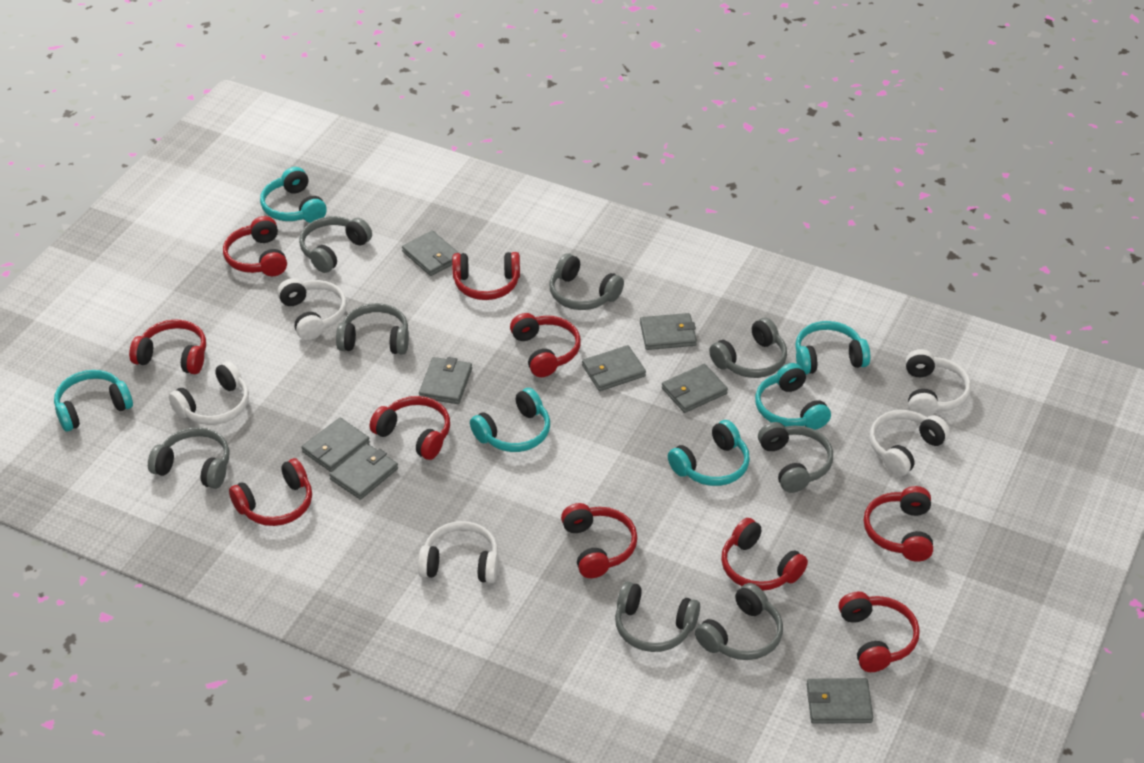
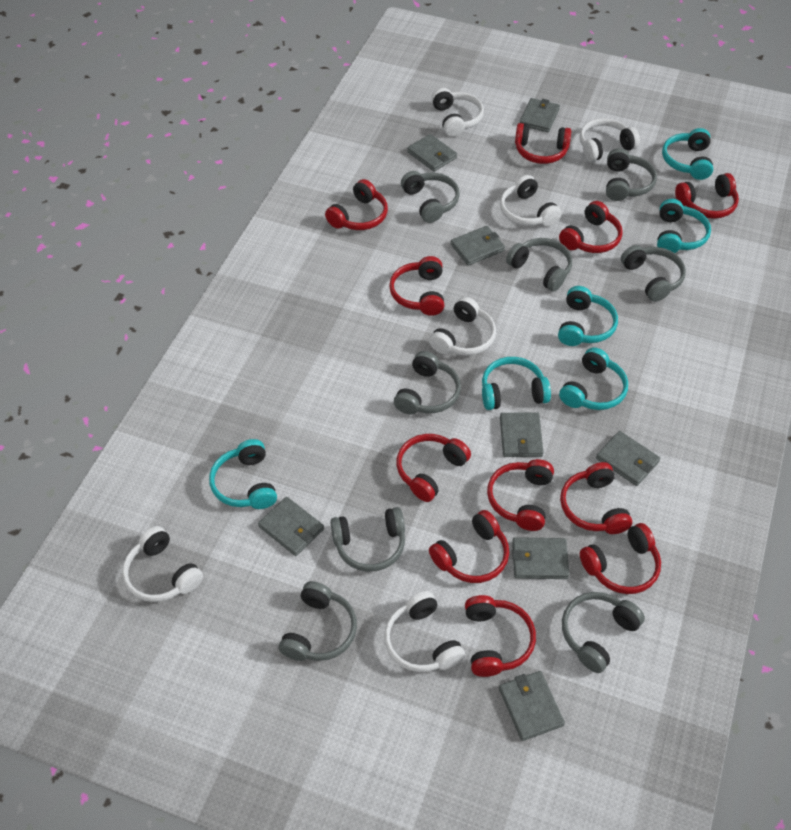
red headphones: [129,319,206,374] [223,216,287,276] [229,458,312,526] [370,396,450,460] [452,252,520,300] [510,313,581,377] [561,503,637,578] [721,518,808,591] [839,592,920,672] [864,486,933,561] = 10 -> [325,179,388,230] [389,256,444,316] [396,434,471,502] [429,510,509,583] [465,595,536,677] [487,459,554,531] [515,123,571,164] [559,201,623,253] [560,462,632,534] [580,523,661,594] [675,173,739,219] = 11
white headphones: [169,361,249,425] [277,278,347,340] [418,521,499,583] [870,410,950,476] [906,349,971,417] = 5 -> [122,526,203,602] [384,591,465,672] [429,297,496,356] [431,88,484,137] [500,175,561,227] [580,118,640,162] = 6

